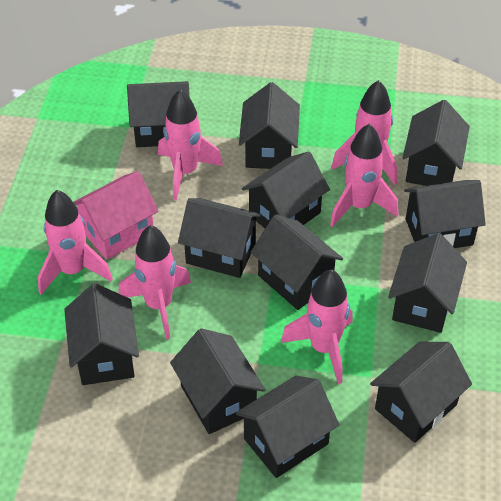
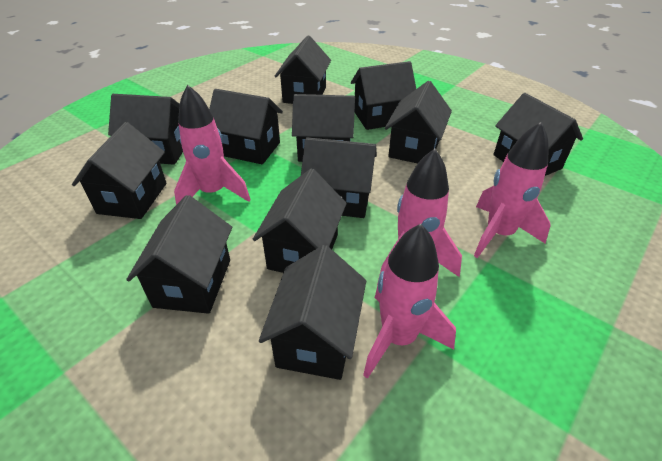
pink house: [73,171,159,260] = 1 -> none = 0
pink rocket: [38,190,113,295] [118,225,191,340] [158,89,223,200] [281,269,353,384] [330,124,398,227] [331,80,397,185] = 6 -> [174,85,251,205] [363,224,456,379] [377,149,462,285] [474,122,551,258] = 4

